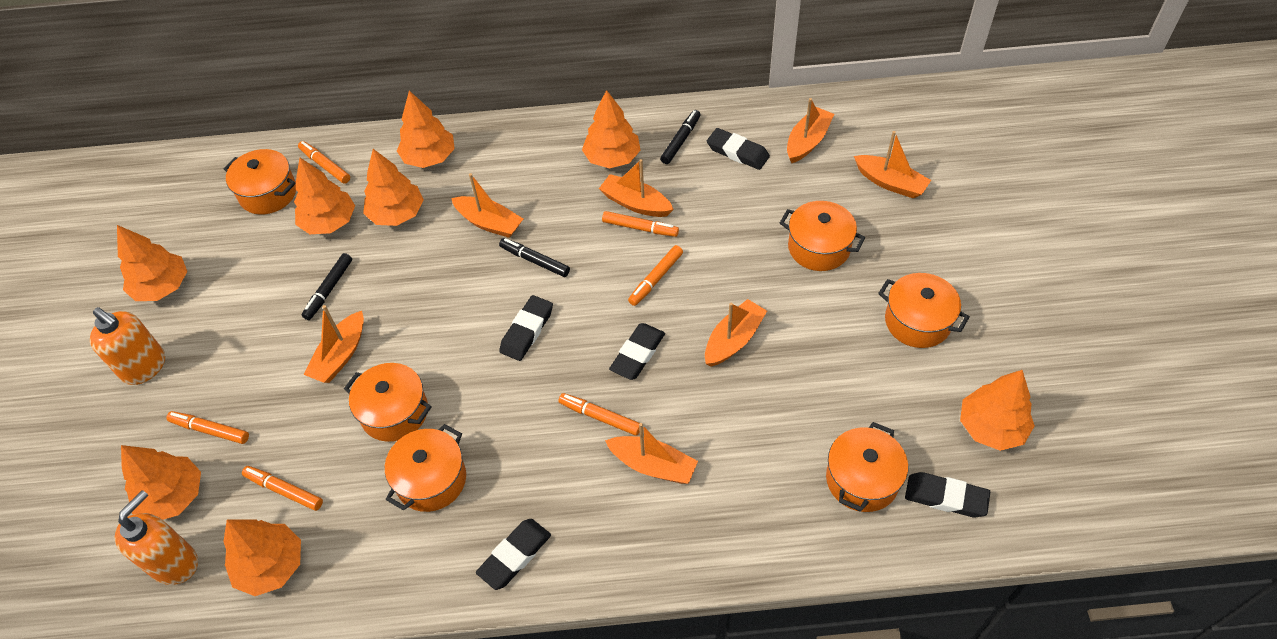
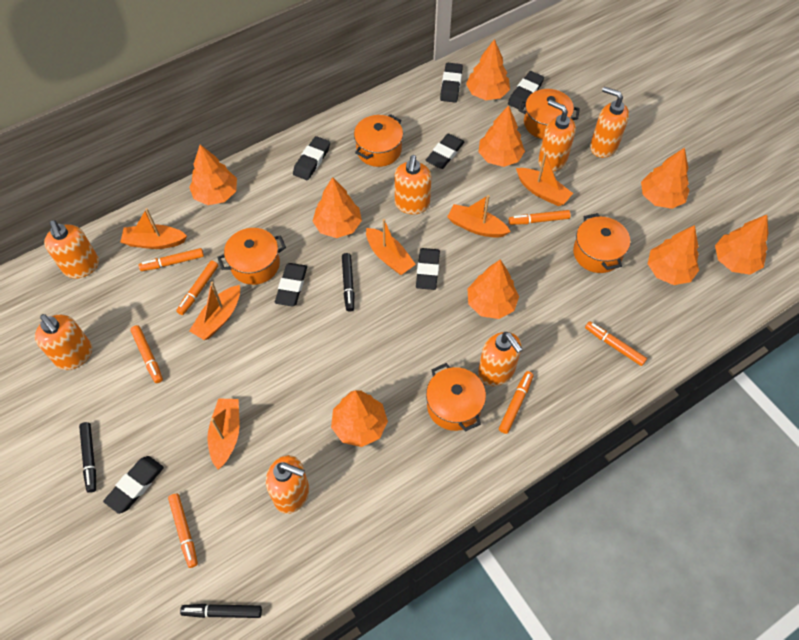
black eraser: [476,519,551,590] [499,295,553,361] [609,323,665,380] [707,128,770,170] [905,472,990,517] = 5 -> [103,456,164,514] [275,263,307,306] [293,136,330,180] [416,248,440,290] [425,134,465,169] [440,63,463,103] [508,71,544,110] = 7
orange boat: [303,305,364,383] [451,173,523,238] [599,159,674,217] [605,423,698,484] [705,299,767,367] [787,98,834,163] [854,131,931,199] = 7 -> [120,208,187,249] [189,282,240,340] [207,398,239,469] [366,219,416,275] [447,195,511,238] [516,153,573,206] = 6
orange marker: [166,411,249,444] [242,466,323,511] [298,141,350,184] [559,393,639,436] [602,211,679,237] [628,245,683,306] = 6 -> [130,325,163,383] [139,248,204,271] [168,494,198,568] [176,261,218,315] [499,371,533,434] [509,210,571,225] [585,321,647,366] = 7
orange pot: [224,149,296,215] [344,363,432,442] [385,424,466,512] [780,201,866,271] [826,422,908,512] [878,273,970,348] = 6 -> [217,228,286,285] [354,114,403,167] [426,363,486,431] [518,89,580,139] [573,213,630,273] = 5
orange soap dispenser: [90,307,165,385] [115,490,198,585] = 2 -> [35,314,92,370] [44,220,99,278] [266,455,309,514] [395,155,431,214] [478,332,523,386] [538,100,576,172] [590,87,629,158] = 7
orange tree: [117,225,187,301] [121,445,201,520] [223,519,301,596] [294,158,355,234] [363,149,424,226] [397,91,455,168] [582,90,641,169] [960,370,1035,451] = 8 -> [189,145,237,205] [313,177,362,238] [331,390,388,447] [466,39,510,100] [468,260,519,319] [478,105,525,167] [641,148,690,209] [648,225,699,285] [715,215,768,275] = 9

